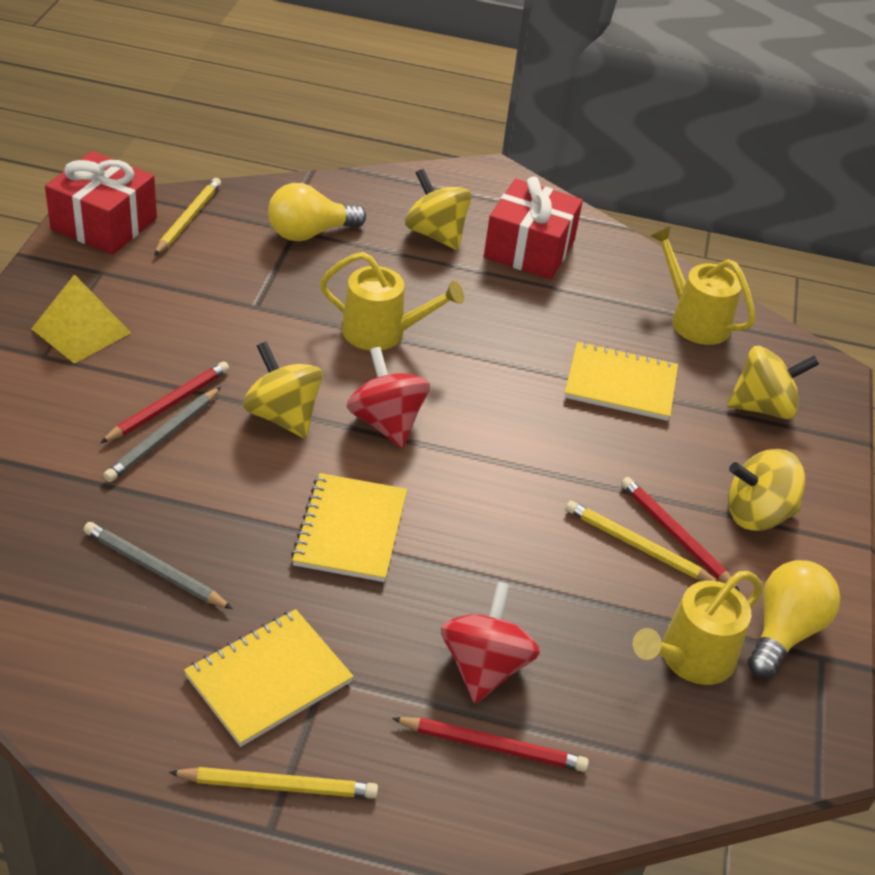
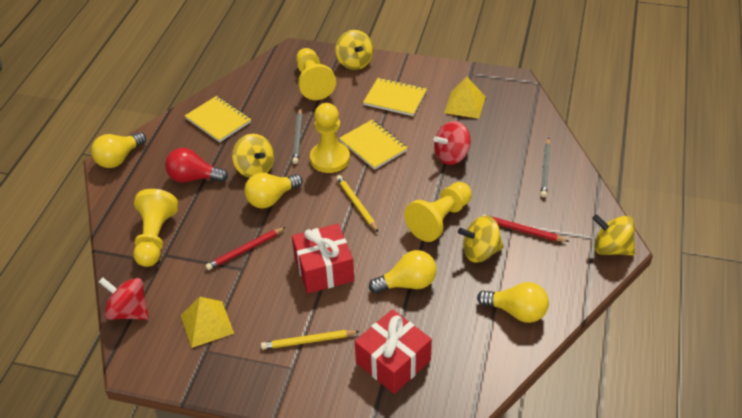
red light bulb: none = 0 -> [165,148,228,182] = 1
red pencil: [100,361,229,443] [392,717,589,772] [621,477,740,592] = 3 -> [205,227,286,270] [482,214,570,242] = 2
yellow light bulb: [268,183,366,241] [748,560,840,678] = 2 -> [91,132,146,168] [244,173,303,209] [369,250,437,293] [477,282,549,323] = 4
yellow pawn: none = 0 -> [133,189,178,267] [296,48,336,100] [310,103,350,173] [404,182,472,242] = 4
yellow pencil: [154,178,221,255] [169,767,378,799] [566,501,718,581] = 3 -> [261,330,360,350] [336,175,378,232] = 2
yellow pyramid: [31,274,131,364] = 1 -> [181,297,234,348] [444,76,486,119] = 2
yellow watering can: [320,252,464,350] [633,571,763,685] [651,226,755,345] = 3 -> none = 0

